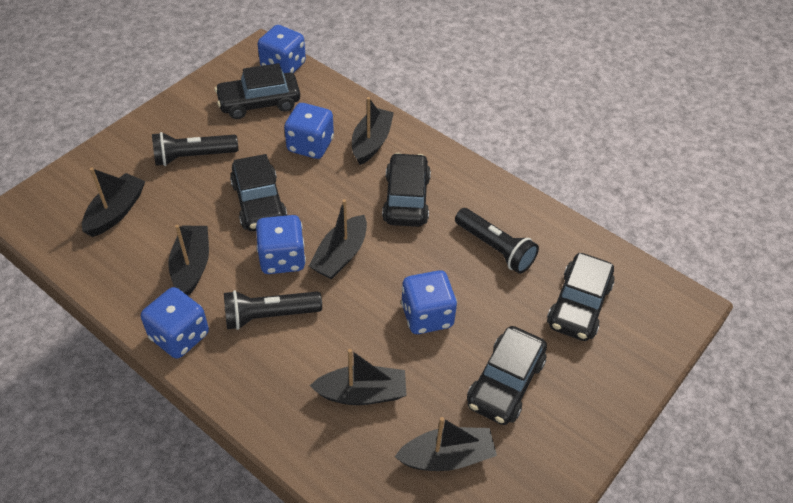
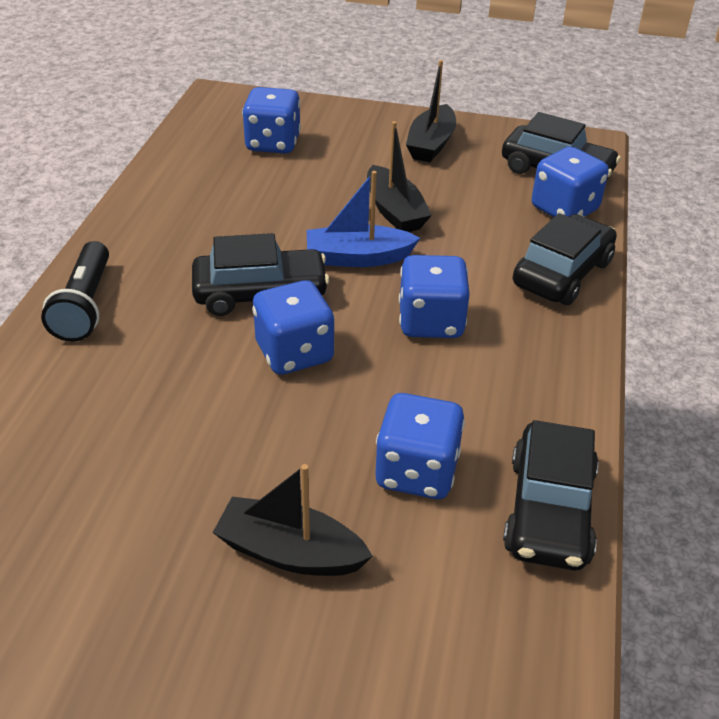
black boat: [82,167,145,237] [168,225,209,296] [309,199,367,279] [310,349,407,405] [352,97,394,165] [395,417,497,471] = 6 -> [213,464,373,576] [367,121,432,232] [406,60,456,162] = 3
black car: [215,63,300,119] [230,154,287,231] [382,153,431,227] [467,326,547,425] [547,253,615,341] = 5 -> [192,233,330,316] [502,112,621,179] [503,420,599,571] [513,213,617,305] = 4
black flashlight: [152,132,238,166] [224,290,322,330] [455,208,539,274] = 3 -> [41,241,109,342] = 1
blue boat: none = 0 -> [307,171,420,267] = 1

